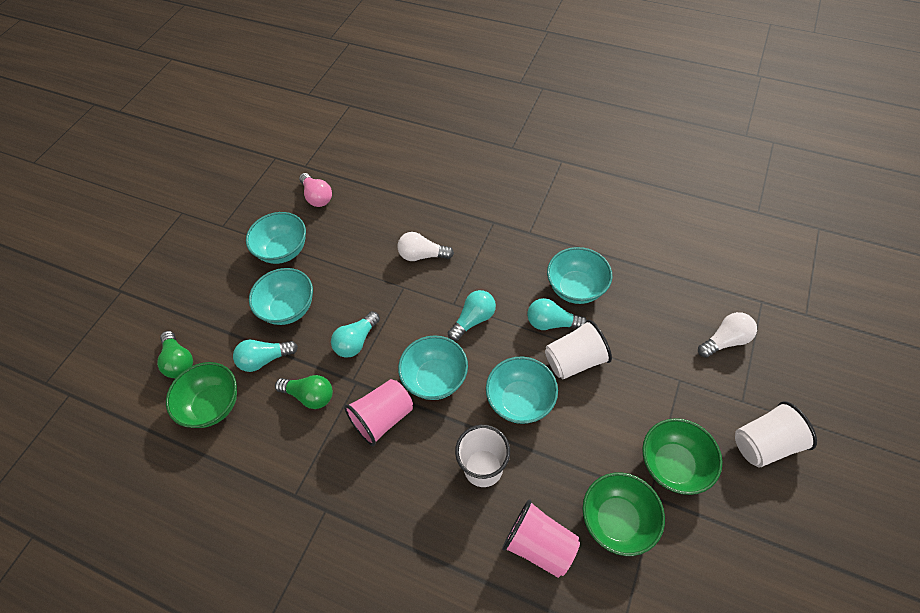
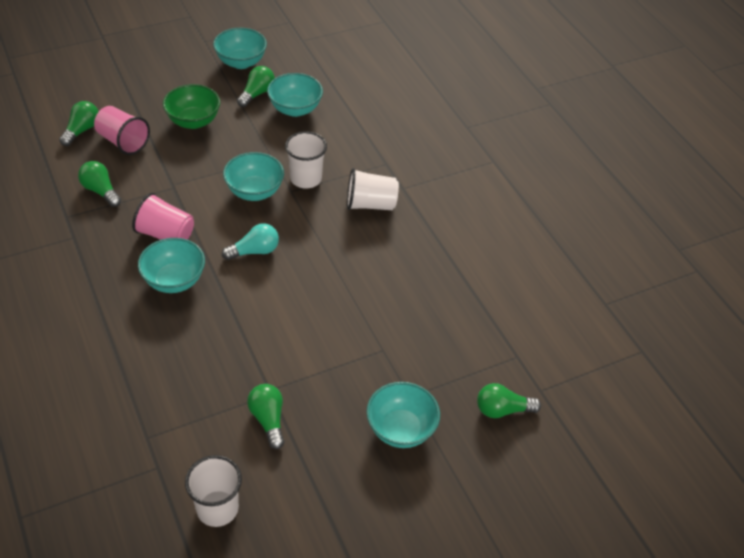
green bowl: [166,362,237,428] [583,472,665,556] [642,418,722,495] = 3 -> [163,84,220,129] = 1
green light bulb: [157,331,193,378] [275,375,333,409] = 2 -> [59,101,99,146] [78,161,121,207] [237,66,275,107] [247,384,284,449] [477,383,541,418] = 5
pink light bulb: [299,173,332,207] = 1 -> none = 0
turquoise light bulb: [233,340,298,372] [331,311,380,358] [448,290,496,341] [527,298,587,330] = 4 -> [222,223,279,260] = 1
white light bulb: [398,232,454,261] [698,312,757,358] = 2 -> none = 0

